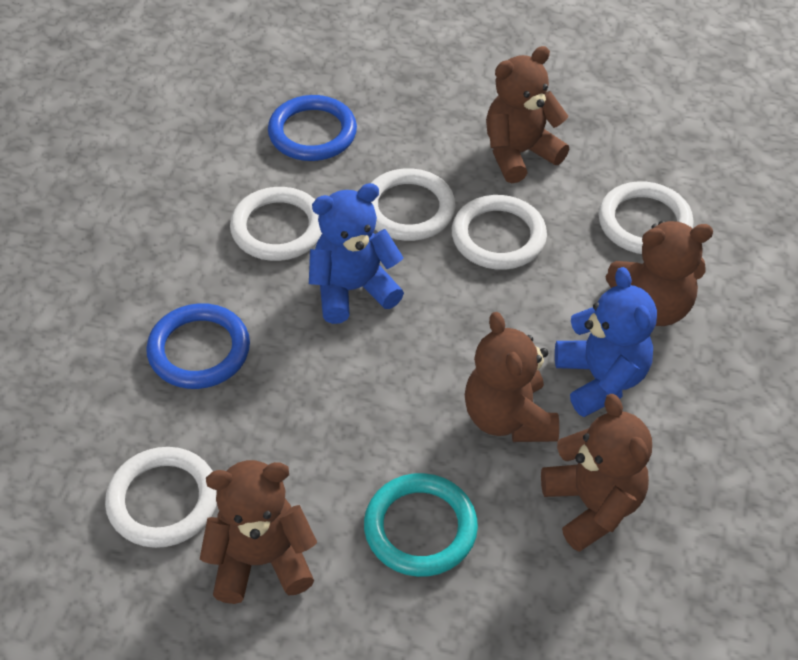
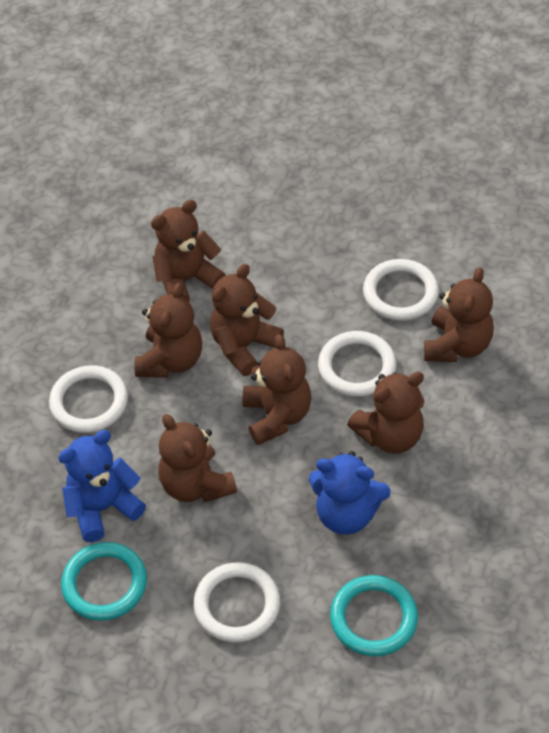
blue ring: [146,303,250,389] [268,95,357,161] = 2 -> none = 0
brown teddy bear: [200,460,317,604] [465,312,559,442] [486,46,569,183] [541,394,652,552] [606,221,713,326] = 5 -> [134,283,202,377] [151,200,226,302] [158,414,237,503] [210,264,284,376] [243,334,311,445] [347,372,425,454] [424,267,494,362] = 7
turquoise ring: [364,473,478,577] = 1 -> [61,542,147,621] [330,575,418,657] = 2
white ring: [105,447,217,548] [230,187,322,261] [371,168,456,241] [452,195,547,270] [598,181,694,254] = 5 -> [49,365,128,433] [193,562,280,643] [318,331,396,397] [363,259,439,321] = 4

